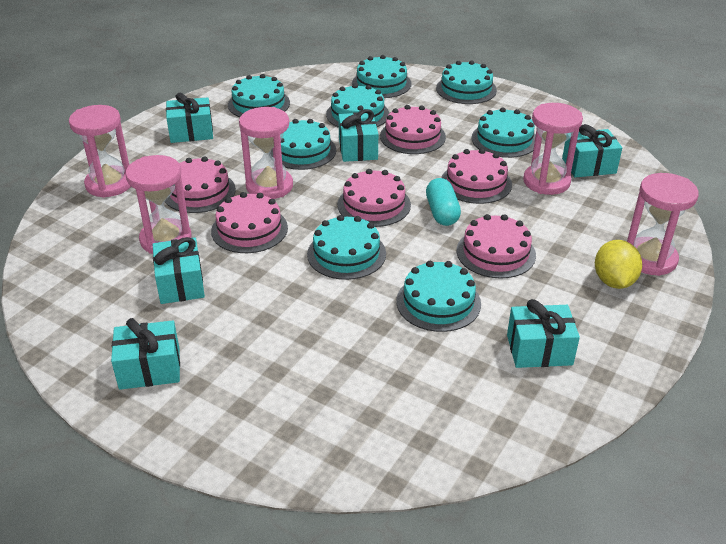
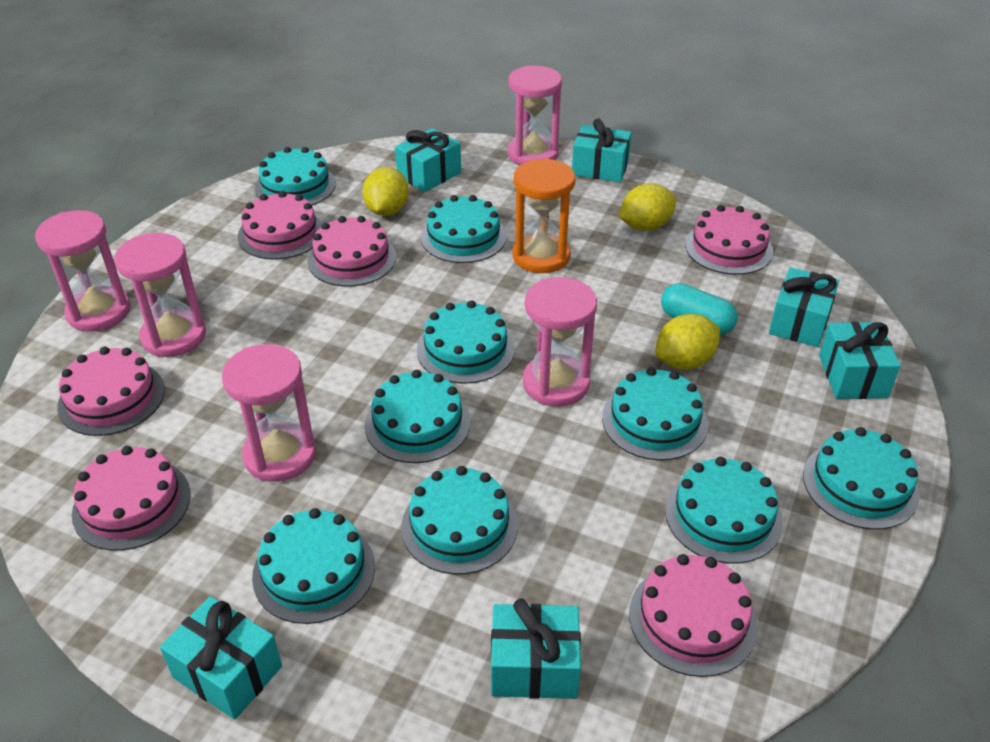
orange hourglass: none = 0 -> [513,158,575,273] = 1
turquoise cake: [228,74,290,117] [270,119,336,170] [307,215,386,280] [326,84,389,128] [352,55,411,98] [396,261,481,332] [436,60,497,104] [471,107,536,158] = 8 -> [252,508,375,624] [255,147,336,205] [365,370,471,463] [401,466,518,574] [417,301,515,384] [421,195,507,263] [602,367,708,460] [665,457,783,564] [803,427,920,530] = 9
yellow lemon: [595,240,642,289] = 1 -> [362,167,409,216] [619,183,676,231] [655,314,720,370] = 3

